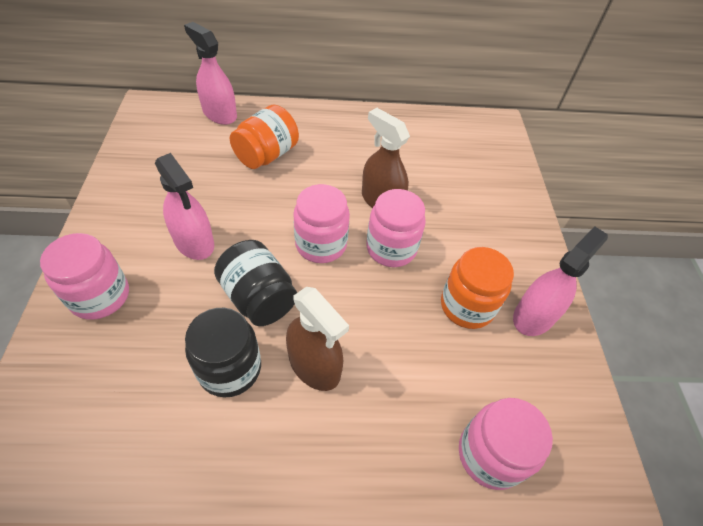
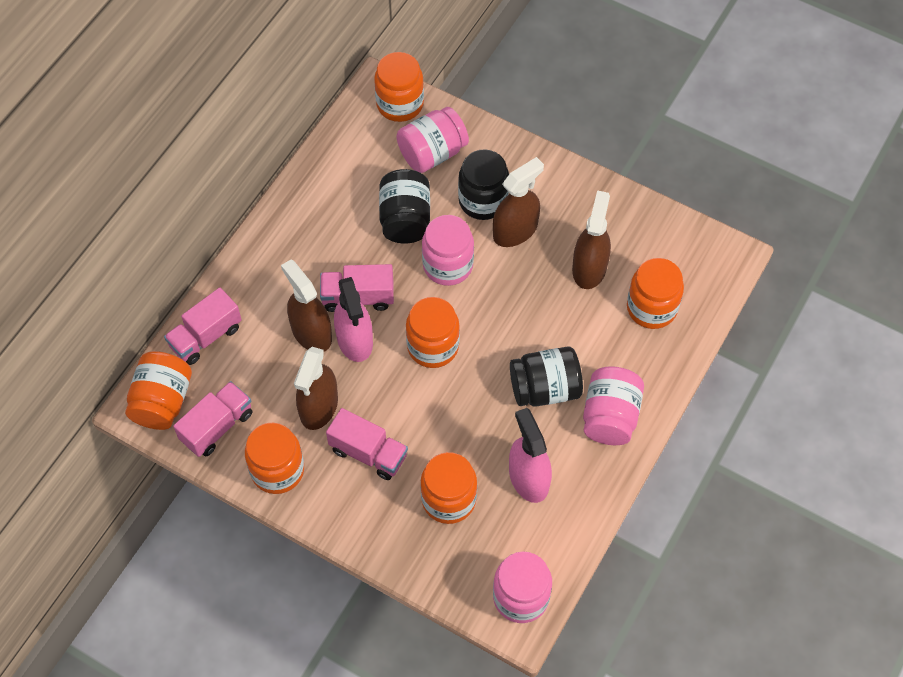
black jar: [185,308,261,397] [214,240,297,326] = 2 -> [379,169,430,243] [458,149,509,220] [510,346,583,407] = 3
brown spray bottle: [286,287,349,391] [362,108,410,208] = 2 -> [281,260,332,352] [294,347,338,430] [493,157,544,247] [572,190,611,289] = 4
orange jar: [230,105,299,169] [441,247,514,329] = 2 -> [125,351,192,430] [245,423,304,494] [374,52,424,122] [406,297,460,368] [420,452,477,524] [627,258,684,329] = 6
pink spray bottle: [155,153,214,260] [184,22,237,125] [513,227,608,336] = 3 -> [334,277,373,362] [509,408,552,503] = 2
pink truck: none = 0 -> [164,288,242,365] [173,381,252,457] [320,264,394,312] [326,408,408,480] = 4

